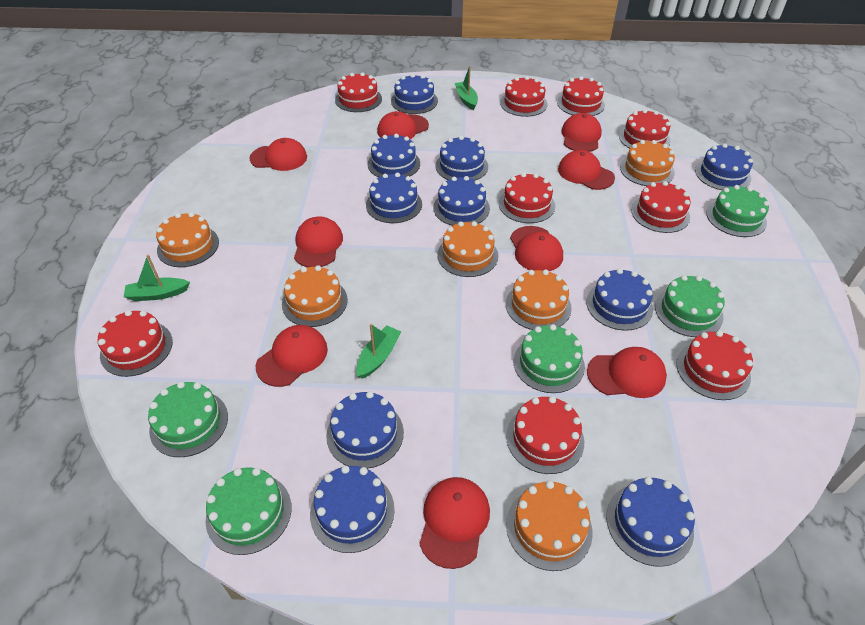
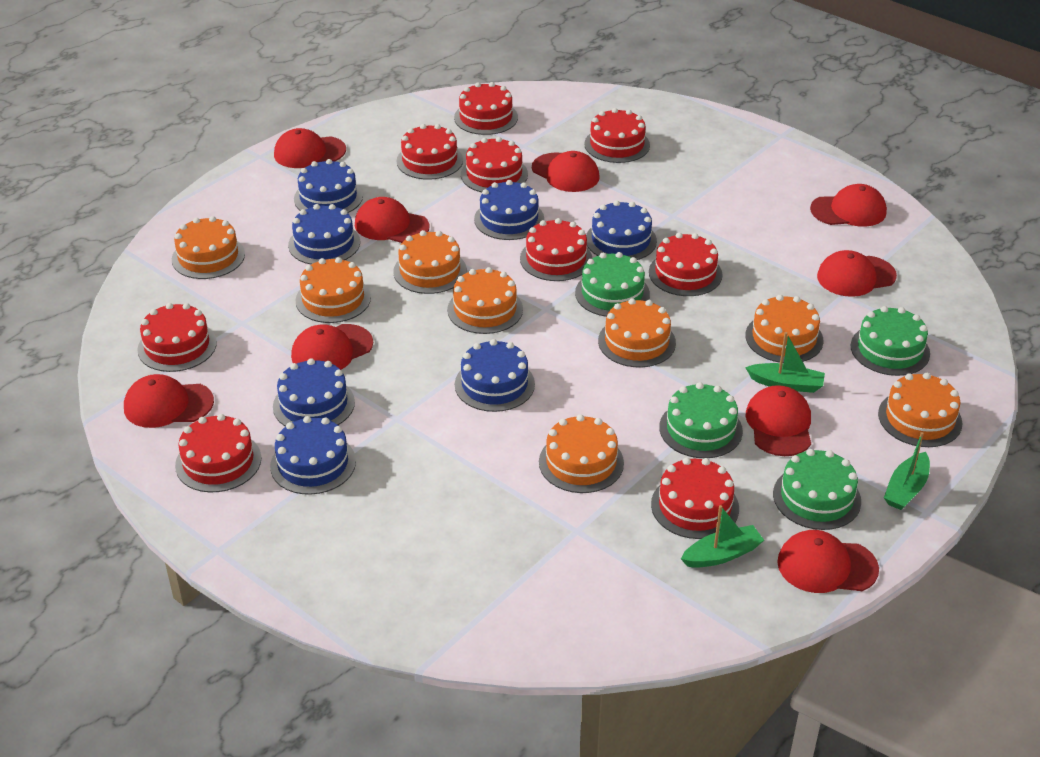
blue cake: [310,466,395,553] [326,391,404,469] [366,173,422,223] [368,134,420,177] [391,74,438,114] [433,176,490,226] [435,136,488,180] [586,268,653,331] [606,477,695,567] [695,144,753,190] = 10 -> [270,416,356,495] [273,358,355,427] [288,204,360,264] [294,159,363,213] [455,339,535,412] [474,180,544,240] [586,200,657,260] = 7
green cake: [148,382,228,457] [206,467,292,555] [514,324,585,393] [655,275,725,337] [706,185,769,237] = 5 -> [575,252,650,317] [659,382,743,458] [773,449,861,530] [851,306,930,376] = 4
orange cake: [156,212,219,267] [282,265,348,327] [437,221,498,277] [506,269,572,330] [506,481,593,571] [620,140,675,186] = 6 -> [172,216,245,279] [296,257,371,323] [393,230,467,294] [447,267,523,334] [539,414,624,493] [598,298,676,368] [745,295,824,363] [878,373,963,447] = 8

